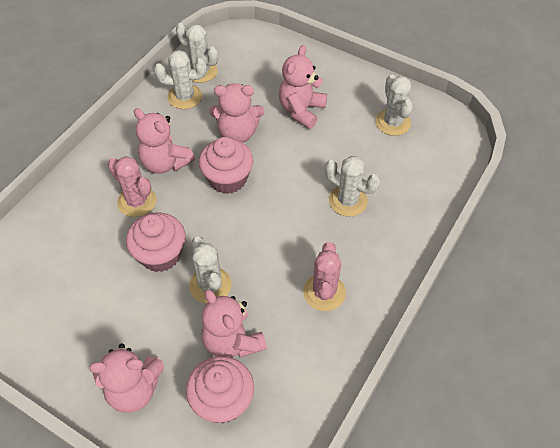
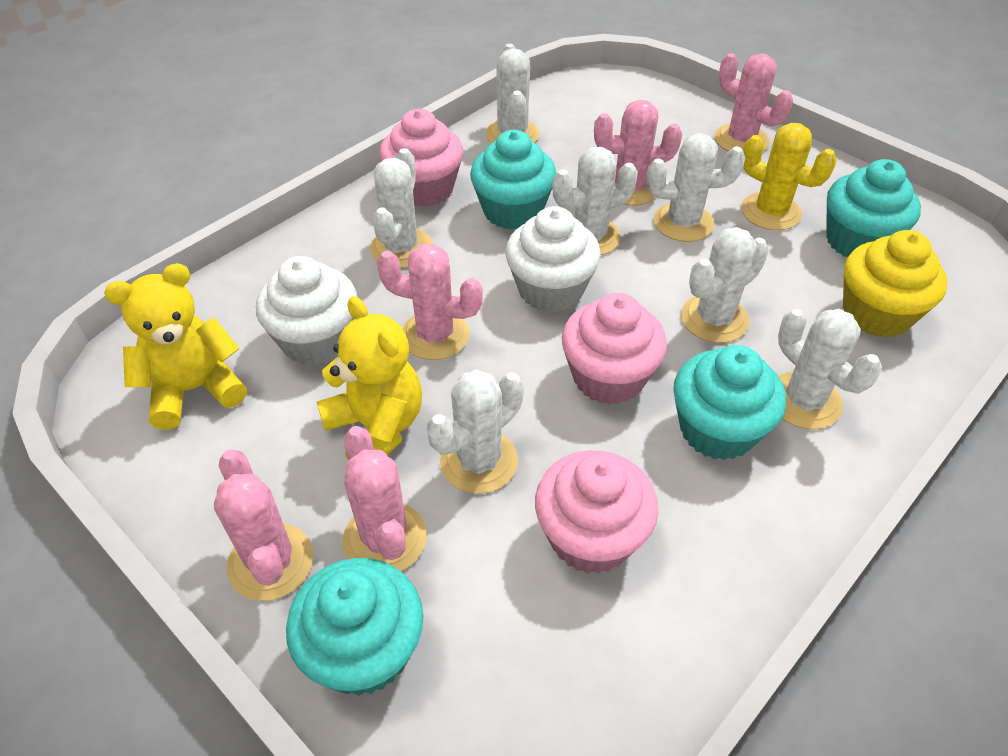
pink cactus: [108,156,156,217] [303,242,346,311] = 2 -> [214,449,314,601] [343,426,427,572] [377,243,483,360] [594,100,682,206] [715,53,793,151] = 5
pink teddy bear: [89,343,164,413] [134,108,195,174] [201,289,267,358] [209,83,264,142] [279,45,327,129] = 5 -> none = 0
turquoise cupcake: none = 0 -> [286,558,423,696] [470,130,557,230] [673,345,786,460] [826,159,921,257] = 4
white cactus: [154,50,207,109] [176,23,218,83] [189,236,232,304] [325,156,380,217] [375,75,413,136] = 5 -> [370,148,432,268] [426,369,524,494] [486,44,540,143] [553,147,638,255] [647,133,745,242] [681,227,769,343] [778,309,882,430] = 7
white cupcake: none = 0 -> [256,256,357,365] [505,206,600,312] = 2
yellow cactus: none = 0 -> [741,123,837,230] = 1
yellow cupcake: none = 0 -> [843,230,948,338] = 1
yellow teddy bear: none = 0 -> [104,263,247,430] [317,296,422,461] = 2

